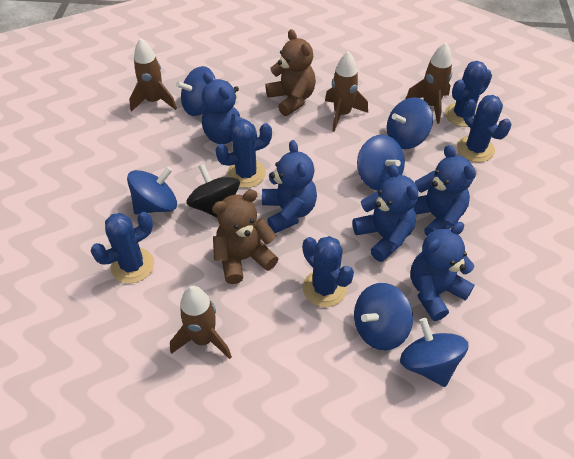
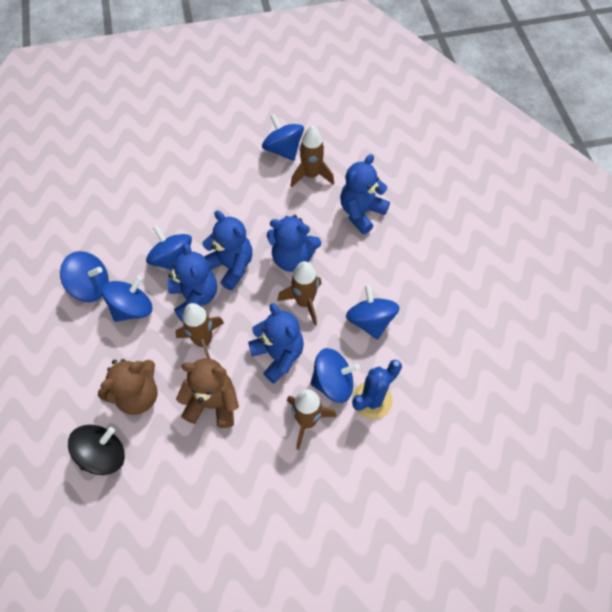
blue cactus: [91,212,154,283] [216,120,272,188] [303,236,354,307] [445,61,492,127] [457,95,512,162] = 5 -> [352,360,402,419] = 1

